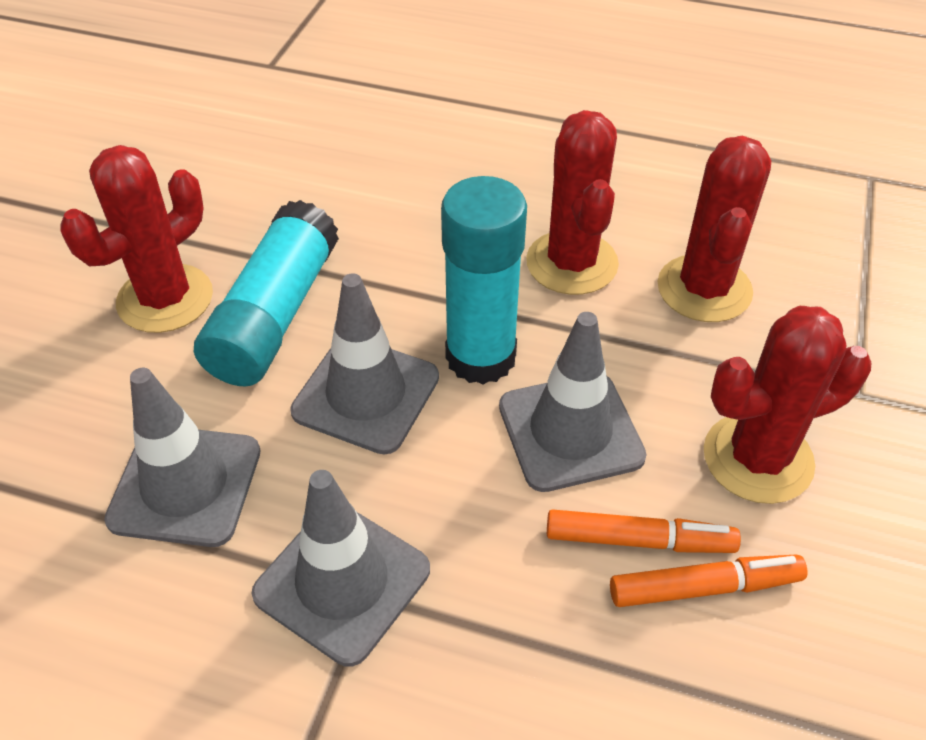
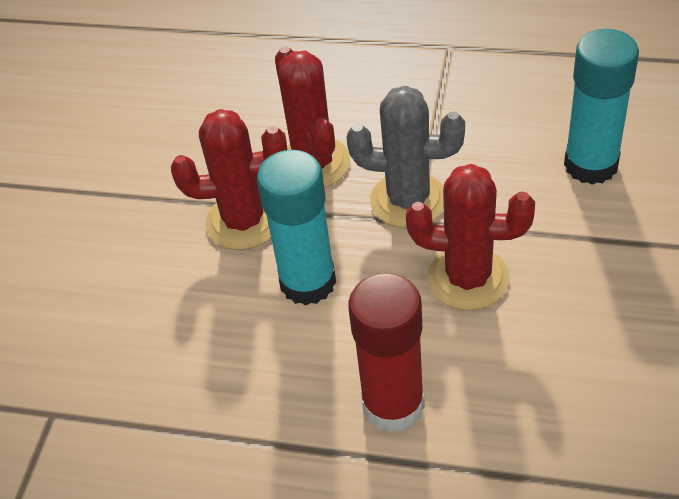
grey cactus: none = 0 -> [346,86,465,228] = 1
grey traffic cone: [104,368,260,547] [251,470,430,666] [290,273,439,454] [499,312,647,492] = 4 -> none = 0
orange marker: [547,509,741,553] [610,555,808,607] = 2 -> none = 0
red cactus: [61,145,213,333] [526,110,619,295] [657,136,771,322] [704,306,871,504] = 4 -> [171,109,287,250] [275,46,350,188] [406,164,535,311] = 3
red glue stick: none = 0 -> [348,273,425,433] = 1

